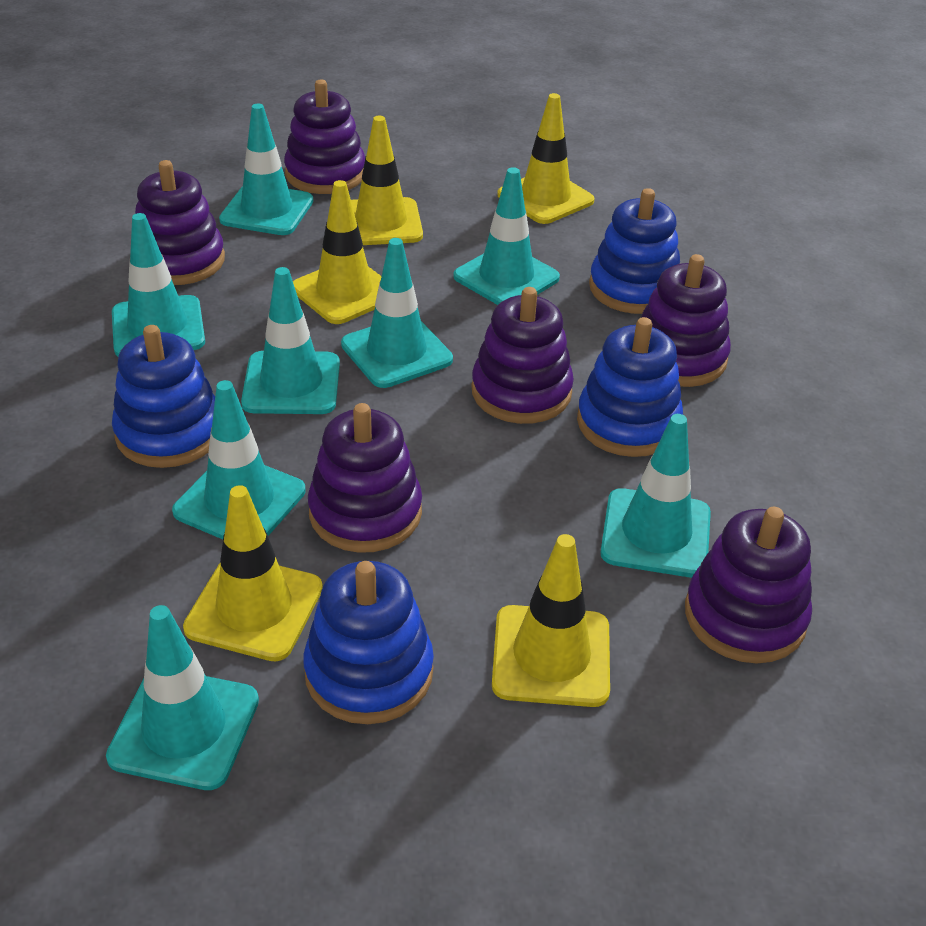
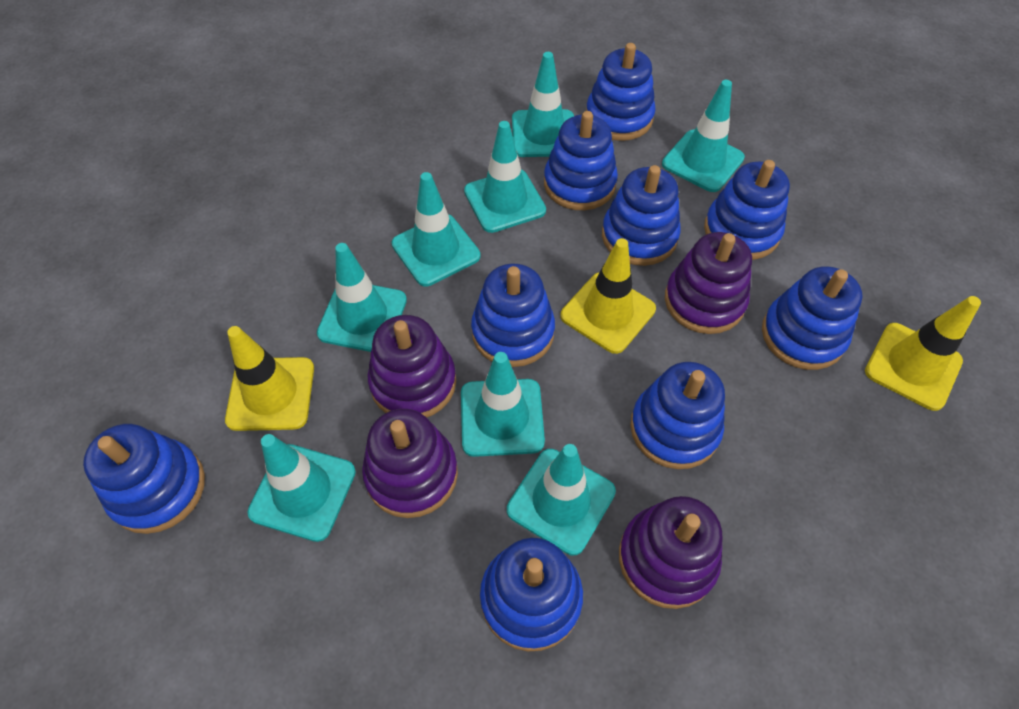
blue stacking toy: [112,325,215,468] [303,561,434,724] [577,317,683,457] [589,188,680,314] = 4 -> [83,424,205,534] [471,264,555,367] [480,538,583,652] [544,111,618,210] [586,43,656,141] [602,165,680,266] [630,362,725,469] [704,160,790,260] [762,266,863,370] = 9
purple stacking toy: [135,160,225,285] [284,80,365,194] [308,403,422,553] [472,287,574,424] [641,254,731,387] [685,507,812,663] = 6 -> [362,409,458,518] [368,315,456,417] [619,496,723,609] [665,232,752,334] = 4
yellow traffic cone: [183,485,323,662] [293,180,382,324] [351,116,423,245] [492,534,610,707] [497,93,595,224] = 5 -> [225,326,314,431] [560,238,656,354] [865,296,981,411] = 3

